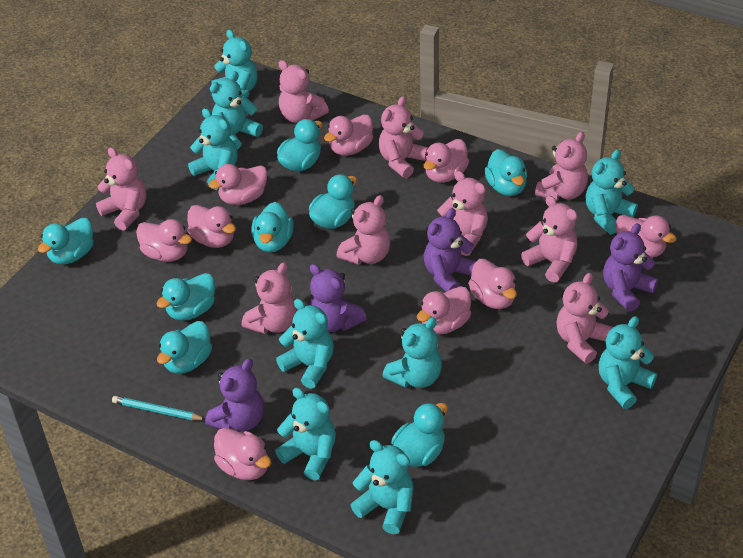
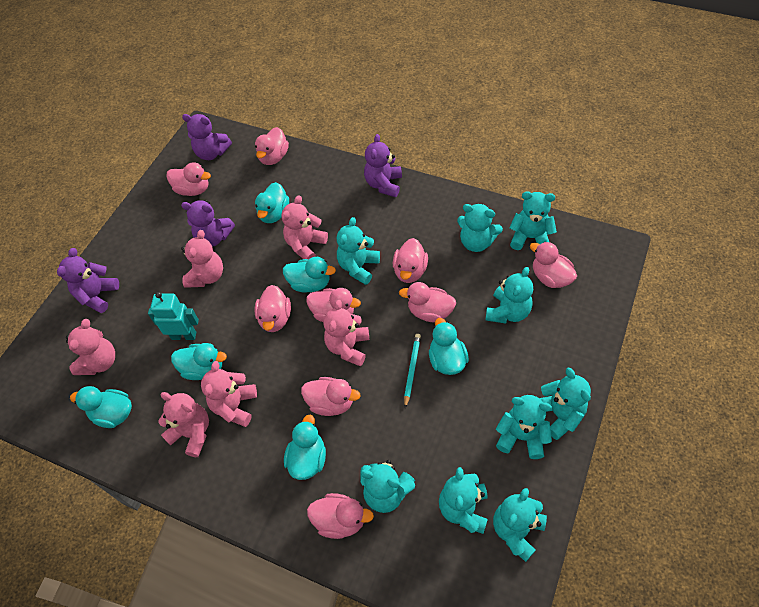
pink teddy bear: [96,147,146,230] [242,262,297,334] [279,60,329,123] [337,195,391,265] [379,96,429,178] [437,171,488,256] [521,196,578,283] [535,132,588,201] [556,273,613,364] = 9 -> [66,319,115,375] [158,392,209,457] [181,230,223,288] [201,361,257,427] [282,195,328,259] [323,300,369,366] = 6
turquoise duck: [38,218,94,264] [156,273,215,321] [157,321,212,374] [251,202,294,252] [277,119,323,171] [309,174,357,229] [391,403,448,467] [484,149,527,196] = 8 -> [70,386,132,428] [171,343,227,380] [255,182,289,223] [283,257,336,293] [284,415,326,480] [429,318,469,375] = 6
turquoise robot: none = 0 -> [148,292,199,340] = 1

